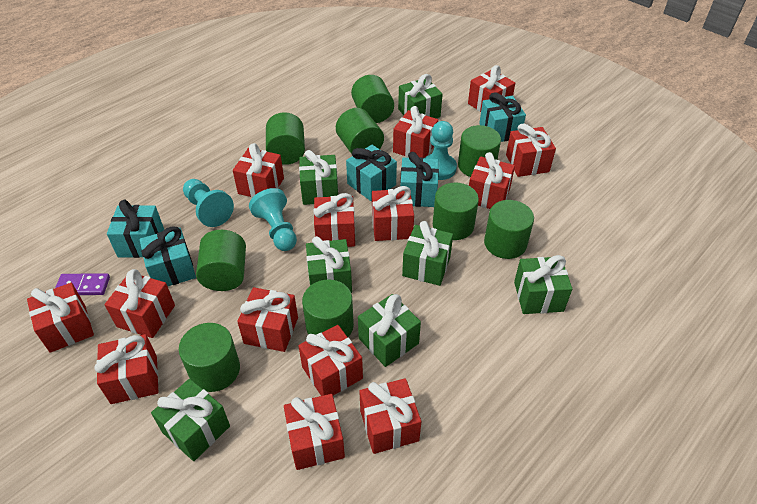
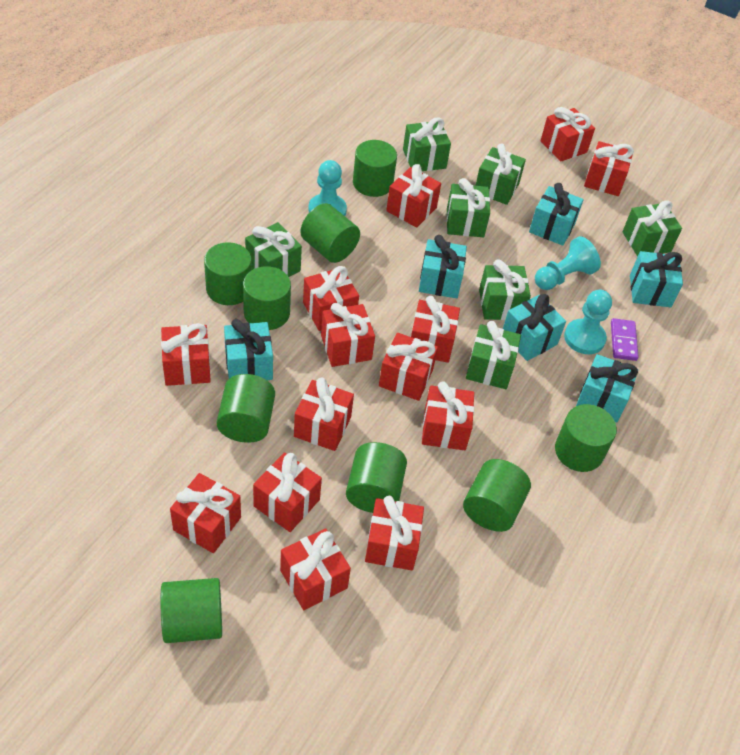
turquoise gift: [107,200,164,258] [140,226,196,286] [346,145,397,201] [400,152,439,207] [479,92,526,142] = 5 -> [224,319,273,380] [419,235,467,298] [503,294,566,361] [529,183,583,246] [576,354,638,422] [630,251,683,307] = 6

